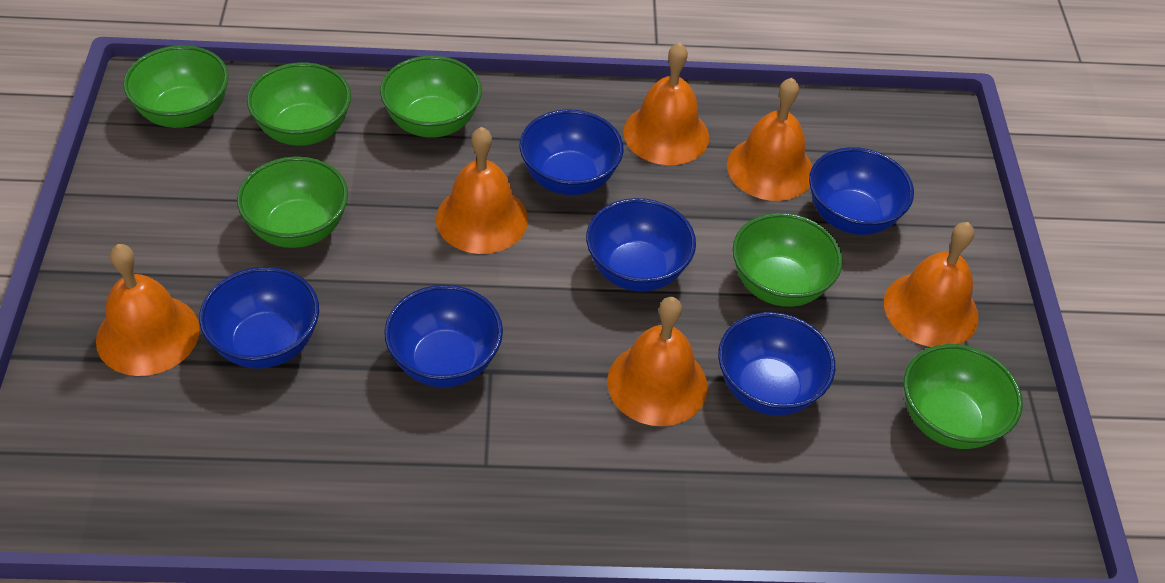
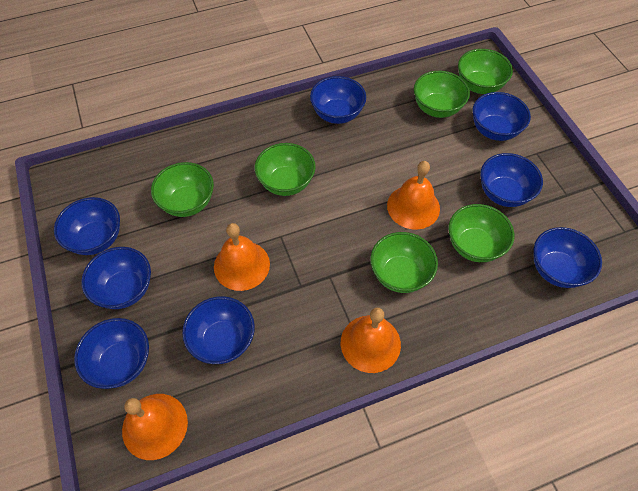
blue bowl: [199,267,319,369] [384,285,503,387] [519,109,623,195] [586,198,696,292] [718,312,835,416] [809,147,914,235] = 6 -> [54,197,120,255] [74,318,149,389] [81,247,151,309] [182,296,255,364] [310,76,366,124] [473,92,531,141] [480,153,543,207] [533,227,602,288] = 8
orange bell: [96,244,200,376] [436,127,528,254] [607,297,707,426] [623,42,709,165] [727,78,813,201] [884,222,979,347] = 6 -> [122,394,188,460] [214,223,270,291] [341,308,401,373] [387,161,440,230] = 4

